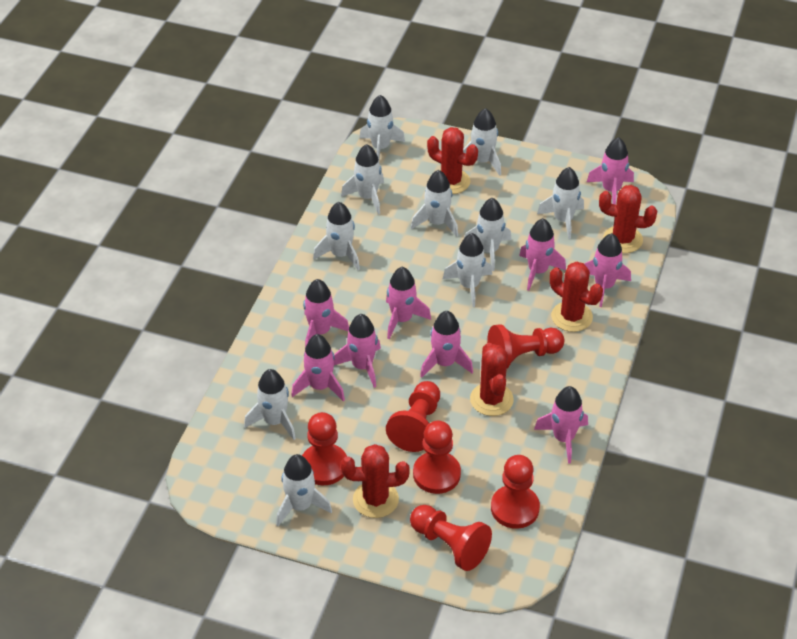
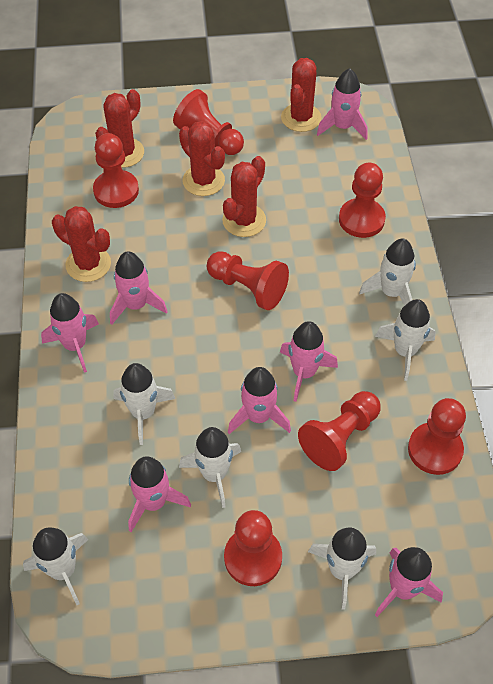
pink rocket: [292,334,345,401] [303,279,349,348] [334,314,381,388] [386,267,431,339] [420,311,473,377] [519,218,566,291] [534,386,588,464] [585,233,631,307] [587,137,634,205] = 9 -> [41,293,99,373] [110,251,168,325] [128,456,191,532] [228,367,291,434] [280,321,338,402] [317,68,368,140] [375,547,443,617] = 7
red pawn: [302,412,347,485] [386,381,440,452] [410,505,492,571] [413,420,461,494] [487,324,564,368] [491,455,540,529] = 6 -> [93,133,139,208] [173,89,244,155] [207,251,289,310] [224,510,282,586] [298,391,381,471] [339,163,386,238] [408,398,466,475] = 7
white rocket: [244,369,296,440] [276,454,332,526] [313,202,360,270] [341,144,384,215] [360,95,405,159] [411,170,458,237] [443,233,492,307] [463,108,501,176] [464,198,511,271] [537,167,584,240] = 10 -> [23,528,88,605] [113,363,175,445] [179,427,241,508] [308,528,376,609] [359,239,416,305] [375,299,436,381] = 6

